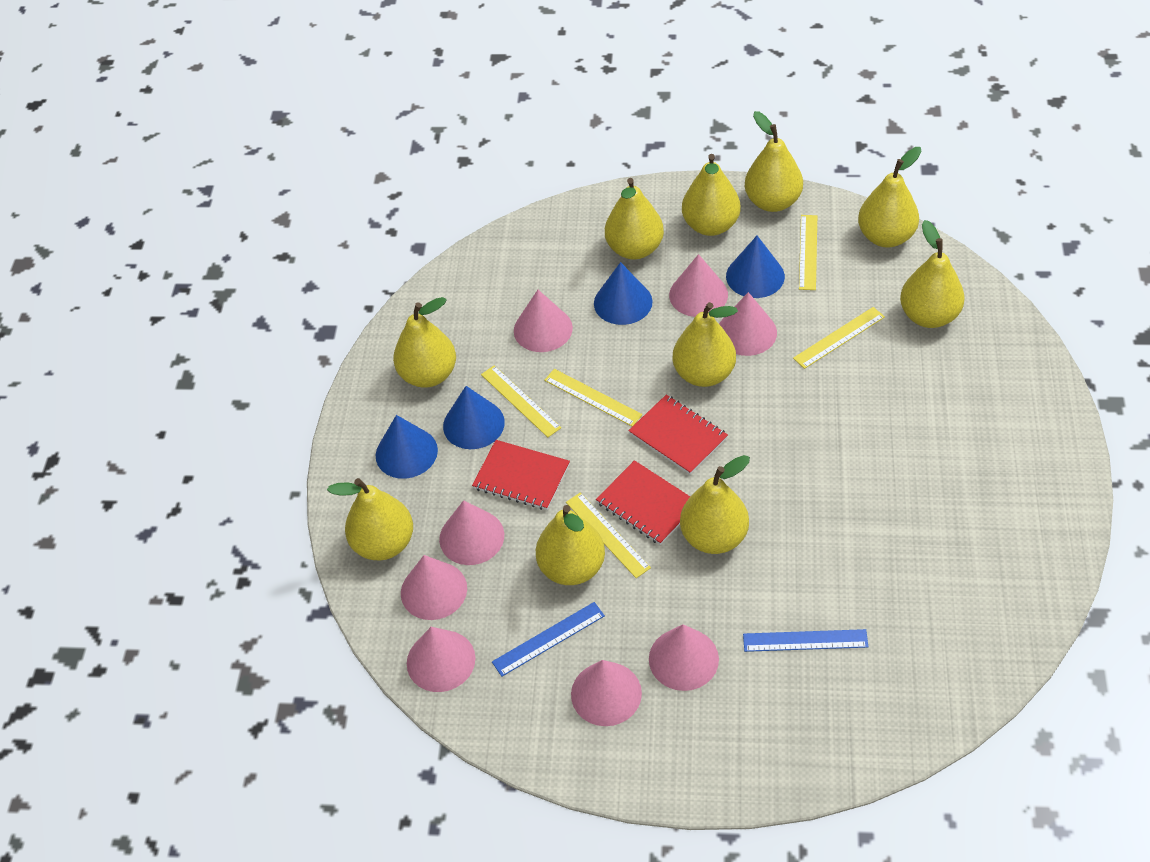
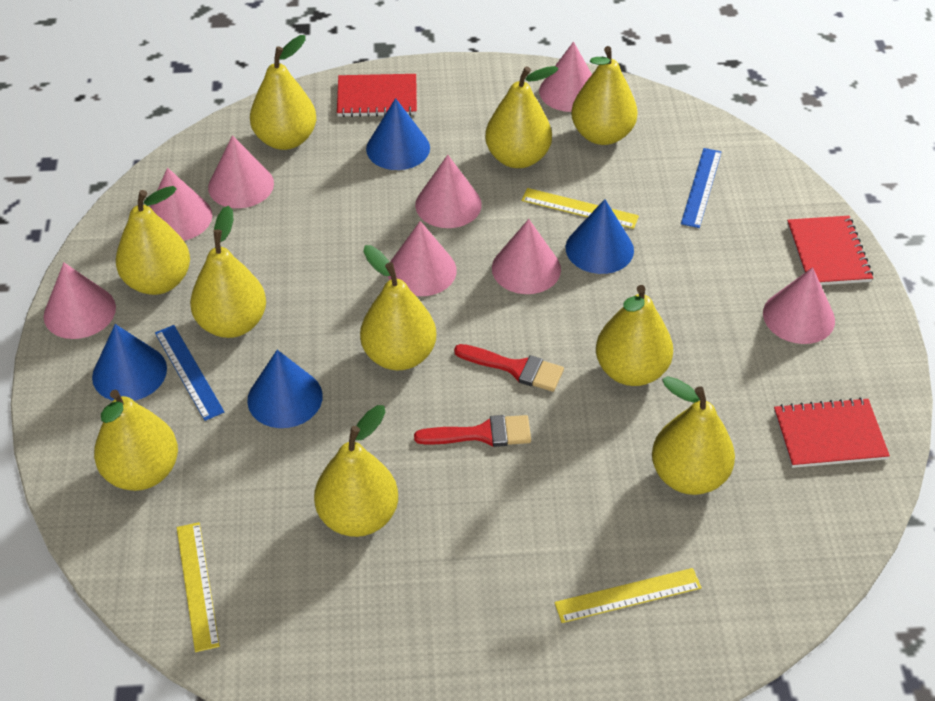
red brush: none = 0 -> [414,415,531,447] [454,344,564,392] = 2
yellow ruler: [481,365,561,437] [544,369,642,426] [566,492,651,578] [793,307,885,369] [799,215,817,290] = 5 -> [177,522,220,652] [521,188,639,229] [554,568,702,623] = 3

